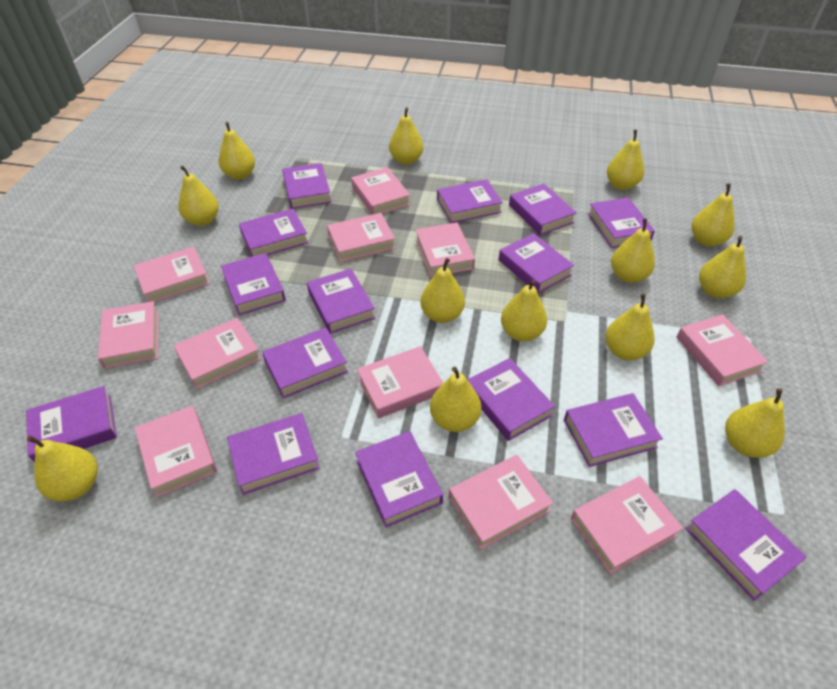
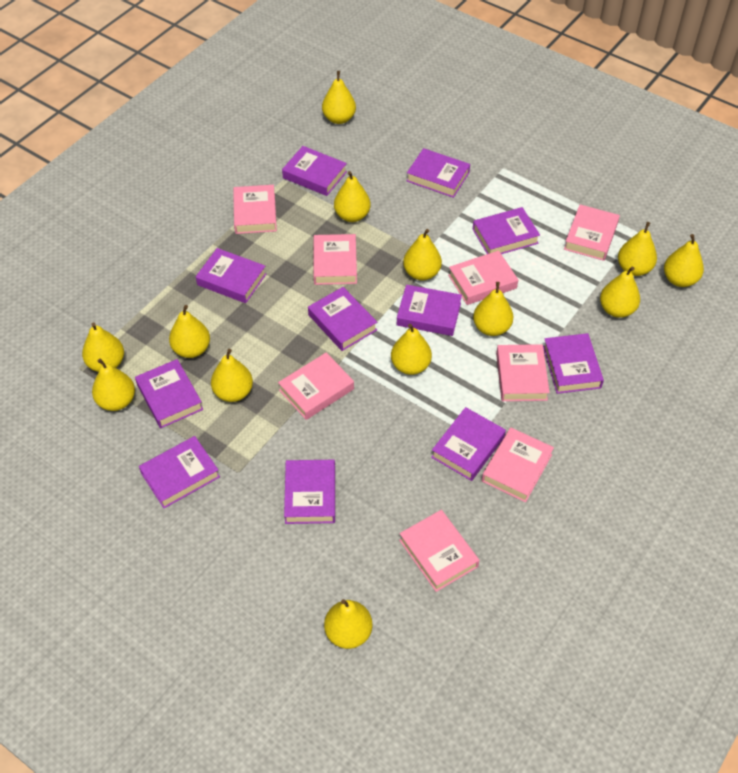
pink book: [98,301,159,369] [134,246,210,302] [135,406,217,497] [173,318,261,389] [327,213,395,262] [351,167,410,215] [357,346,443,418] [416,222,475,277] [448,455,553,550] [571,476,683,574] [676,314,768,386] = 11 -> [233,185,277,234] [278,352,354,420] [314,234,357,285] [399,510,479,592] [448,251,518,305] [482,428,554,502] [496,344,550,401] [564,204,620,261] = 8
purple book: [26,386,117,463] [221,253,286,315] [227,413,320,495] [239,209,309,257] [262,328,348,398] [282,163,332,209] [307,269,375,334] [355,431,443,527] [437,179,503,223] [467,358,555,441] [498,233,574,293] [509,184,577,235] [564,393,663,467] [588,197,655,248] [685,489,807,601] = 15 -> [135,359,203,428] [139,436,220,508] [196,248,266,303] [282,146,347,196] [284,460,335,524] [308,287,377,351] [397,285,462,336] [407,148,470,198] [431,407,506,481] [473,207,540,254] [543,333,604,394] = 11

